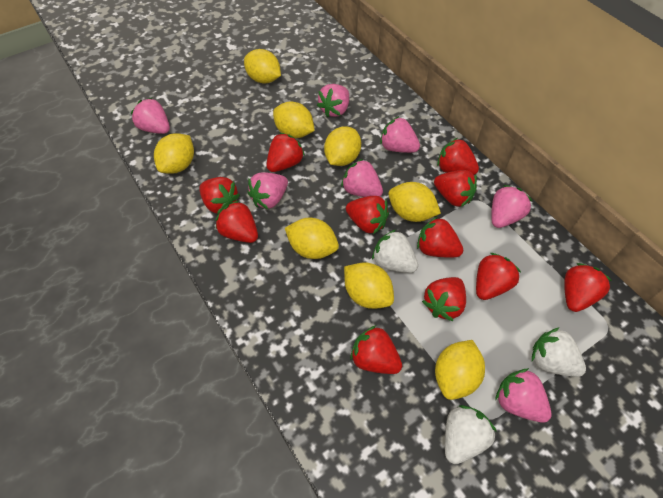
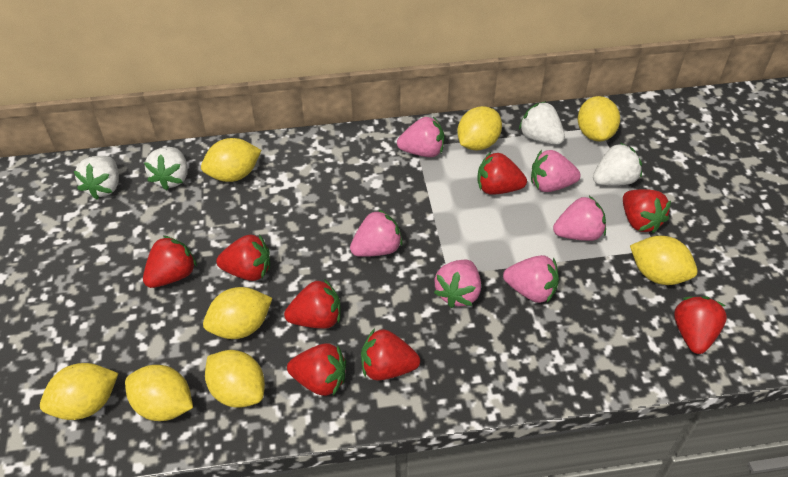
pink strawberry: [131,98,170,134] [247,172,288,209] [317,84,349,117] [341,159,383,197] [380,116,420,153] [491,185,532,228] [495,368,551,423] = 7 -> [350,209,403,257] [397,116,444,157] [434,260,481,308] [503,255,559,303] [531,150,581,192] [553,196,606,241] = 6
red strawberry: [199,177,240,215] [216,200,258,243] [267,133,305,172] [346,196,389,234] [350,325,402,374] [417,216,463,258] [422,277,466,321] [434,170,477,207] [437,138,479,175] [476,253,521,300] [564,263,612,312] = 11 -> [143,236,197,288] [216,234,270,281] [284,279,340,329] [287,343,346,396] [361,328,420,381] [477,152,527,195] [623,189,671,233] [674,296,727,354] = 8
white strawberry: [372,230,418,273] [445,405,497,464] [532,327,586,377] = 3 -> [74,156,119,199] [144,147,188,190] [519,101,565,145] [593,143,642,186] = 4

